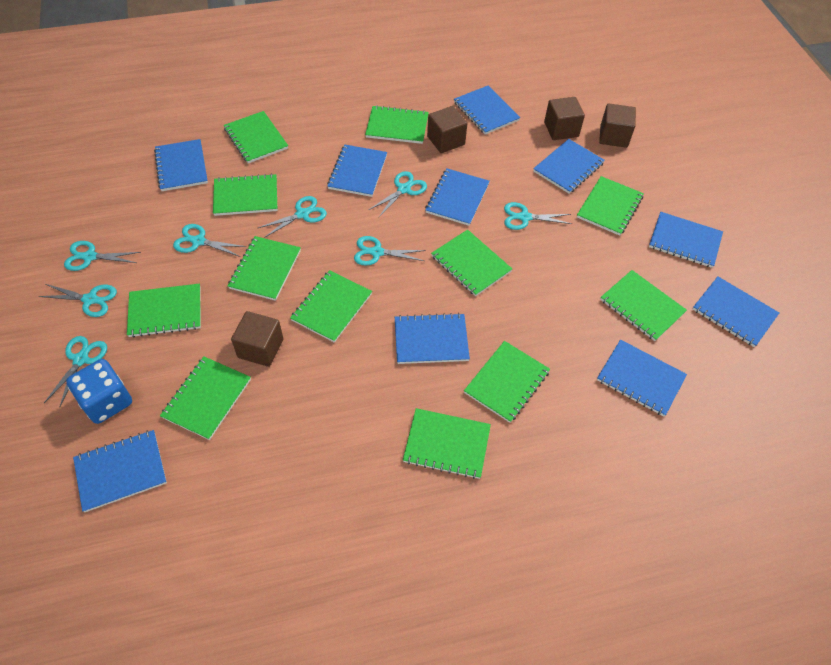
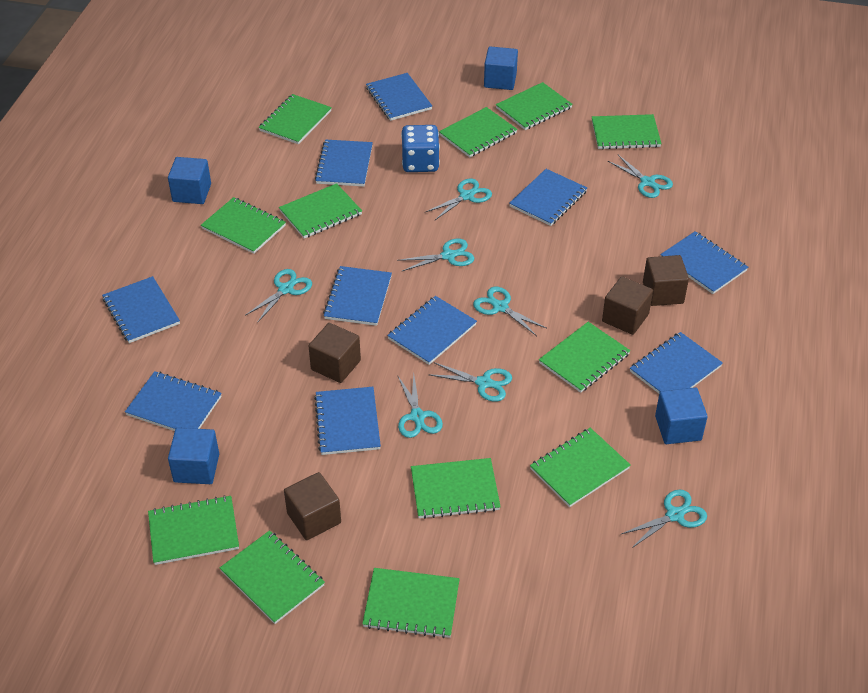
blue cube: none = 0 -> [168,157,211,204] [168,428,219,484] [484,47,518,90] [655,387,708,444] = 4

